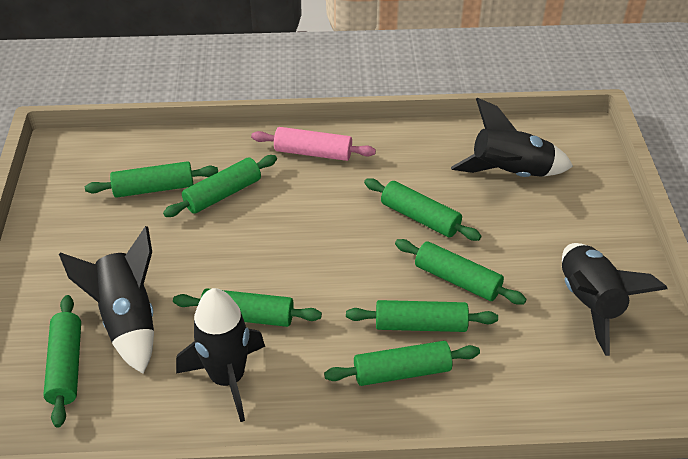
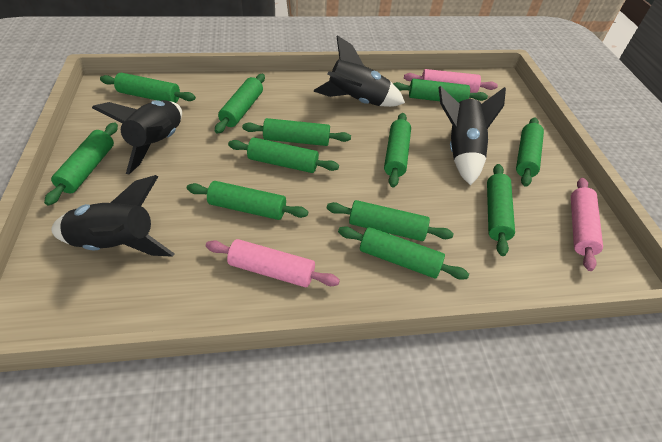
green rolling pin: [43,295,81,428] [85,161,218,198] [163,155,277,217] [173,288,322,327] [324,341,480,386] [346,300,498,332] [364,178,481,241] [395,239,526,304] = 8 -> [44,122,118,205] [100,73,196,103] [187,181,308,220] [215,74,265,134] [228,137,339,173] [242,118,351,146] [327,200,454,241] [338,226,469,280] [384,113,411,187] [393,79,488,103] [487,164,515,256] [516,117,544,187] = 12
pink rolling pin: [251,127,376,161] = 1 -> [206,239,340,287] [404,69,498,93] [571,178,603,271] = 3

